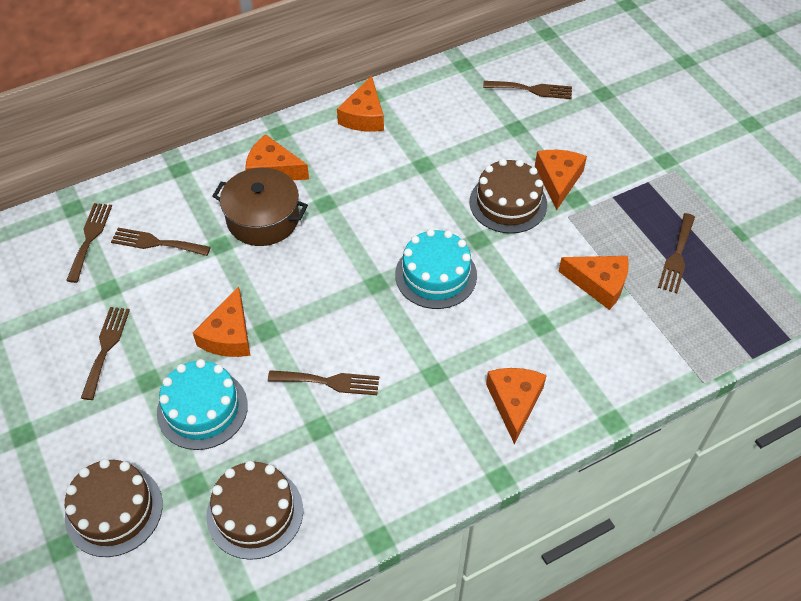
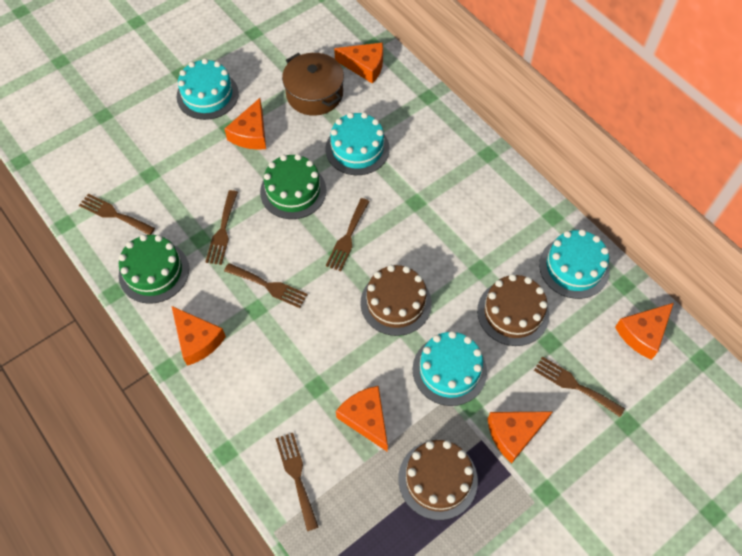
green cake: none = 0 -> [119,234,189,304] [260,154,326,219] = 2
turquoise cake: [157,359,248,450] [395,229,477,309] = 2 -> [176,58,239,120] [326,112,390,175] [413,331,487,406] [539,229,610,299] = 4

